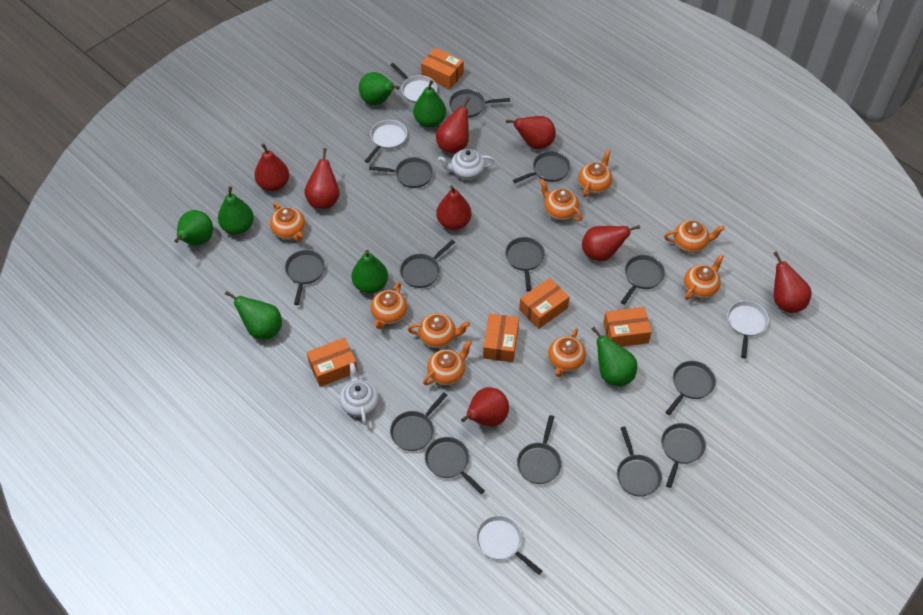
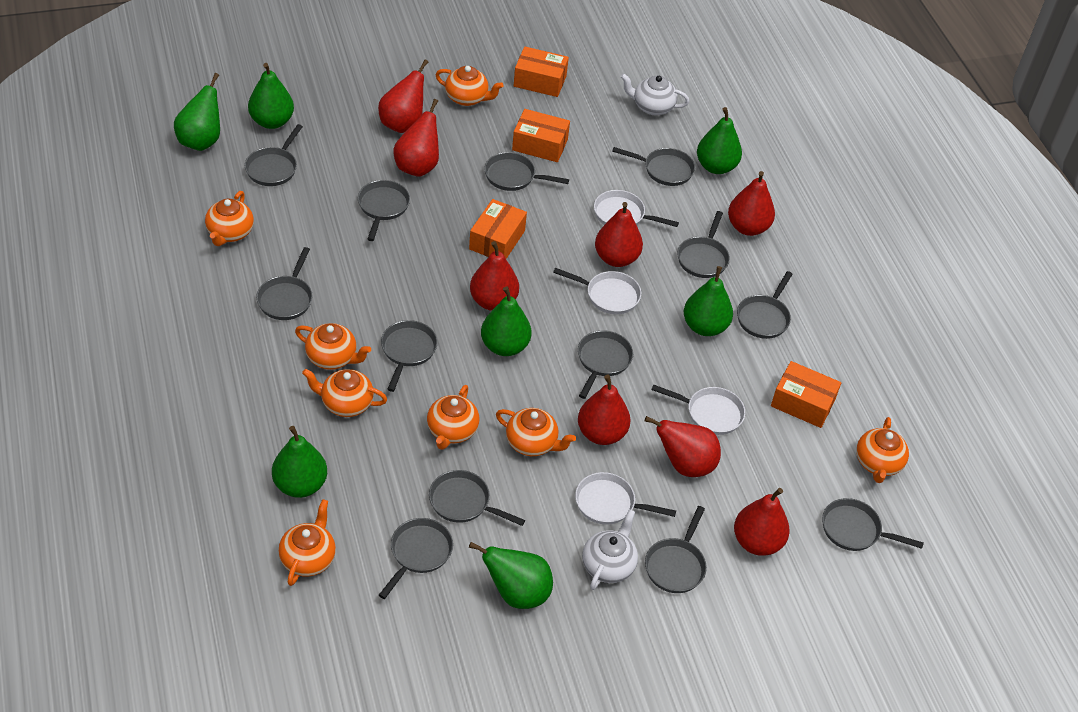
orange box: [307,337,358,387] [421,48,464,89] [483,314,519,362] [519,278,570,329] [603,307,652,347] = 5 -> [469,199,527,259] [512,109,570,162] [514,47,569,97] [771,361,841,428] = 4
orange teapot: [270,202,305,242] [370,282,407,329] [408,313,470,348] [423,340,472,385] [540,179,582,221] [548,328,586,377] [578,150,612,197] [664,220,725,253] [684,254,724,300] = 9 -> [205,191,254,246] [278,499,336,586] [295,323,371,370] [302,369,387,417] [427,385,479,450] [436,66,503,106] [496,408,576,456] [856,417,909,483] = 8

